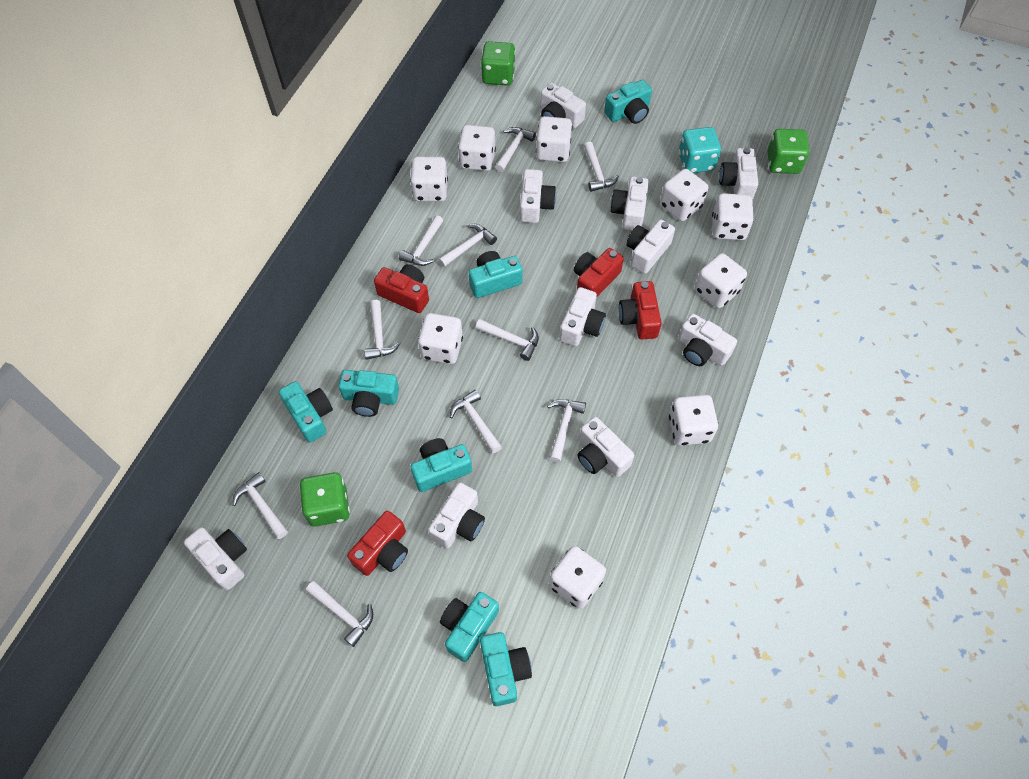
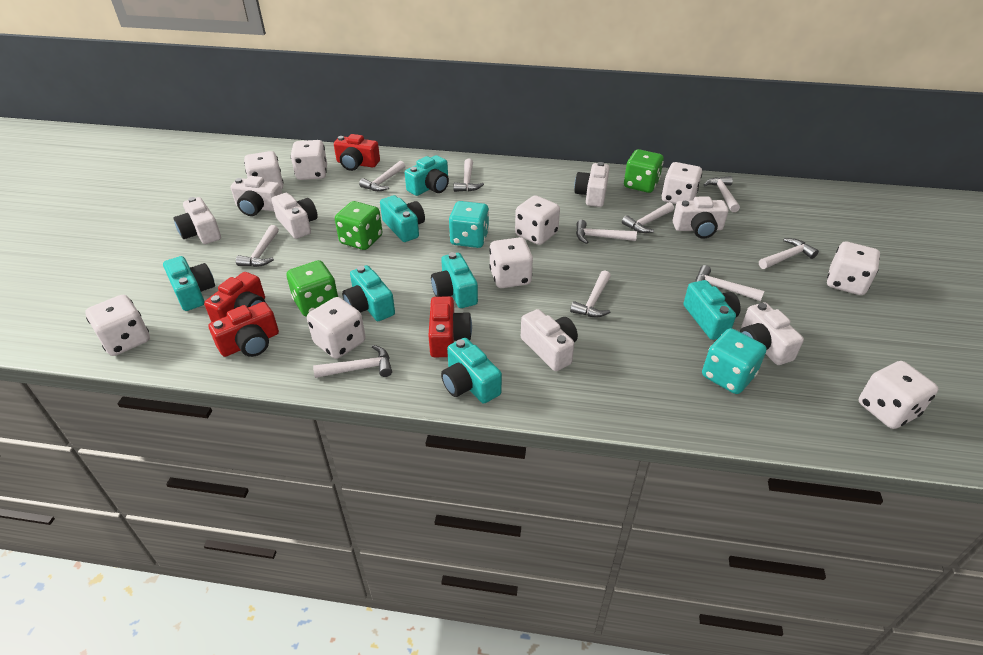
turquoise dice: [679,127,721,173] = 1 -> [449,201,489,248] [702,328,766,394] = 2
white camera: [184,527,247,590] [428,482,485,549] [520,169,556,223] [540,83,586,128] [559,287,606,346] [577,417,634,477] [610,176,649,230] [626,220,675,274] [678,314,737,366] [719,147,758,200] = 10 -> [174,197,221,244] [231,176,282,216] [271,193,318,239] [521,309,578,371] [574,162,610,207] [673,196,728,239] [739,302,804,365] = 7

